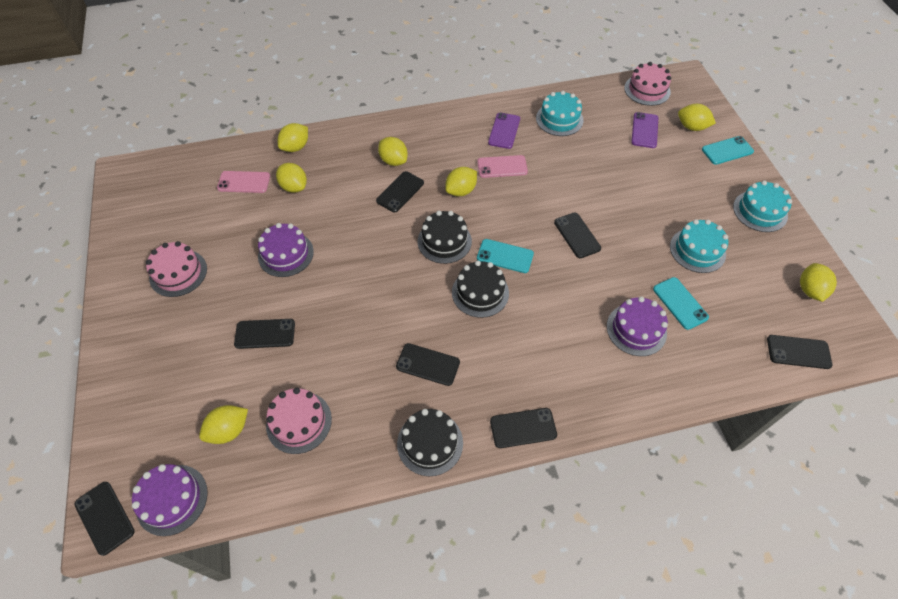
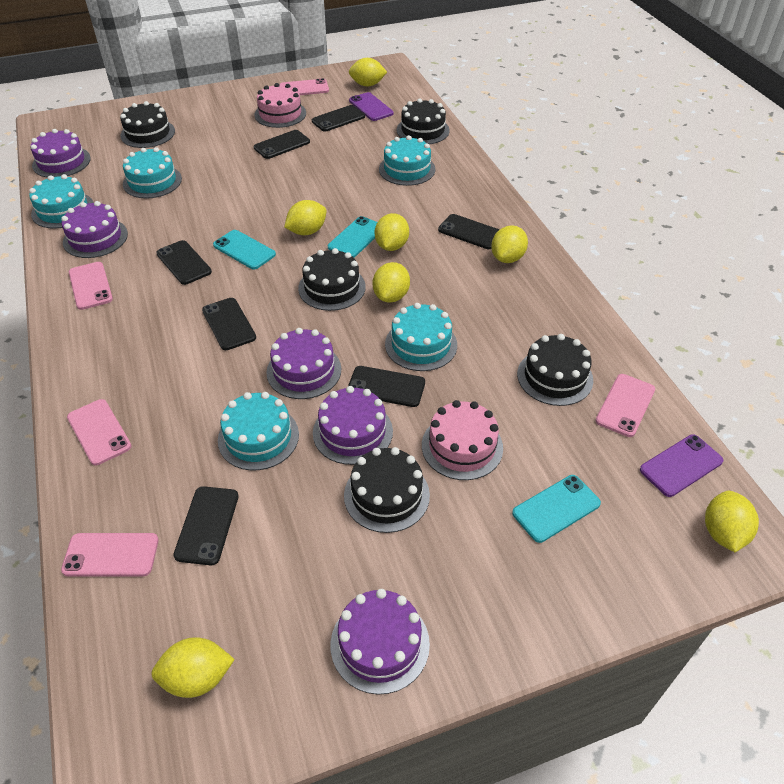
black cake: [397,409,463,476] [418,211,472,264] [452,260,509,318] = 3 -> [120,101,175,148] [298,248,366,311] [344,447,430,533] [397,98,450,144] [517,334,593,406] = 5
pink cake: [146,241,207,297] [266,388,332,454] [624,62,671,106] = 3 -> [254,83,306,128] [422,400,503,480] = 2
pink phone: [217,171,270,193] [477,155,528,178] = 2 -> [61,533,159,576] [67,399,131,466] [69,262,113,310] [279,78,329,95] [596,374,655,437] = 5
purple cake: [132,464,208,536] [258,223,314,277] [607,297,668,356] = 3 -> [31,129,91,178] [61,201,128,258] [266,328,341,399] [313,386,393,465] [331,589,430,695] = 5
turquoise cake: [536,91,583,136] [670,219,728,273] [733,181,792,232] = 3 -> [29,174,94,229] [123,147,182,198] [218,392,299,470] [379,135,435,186] [385,303,457,371] = 5

